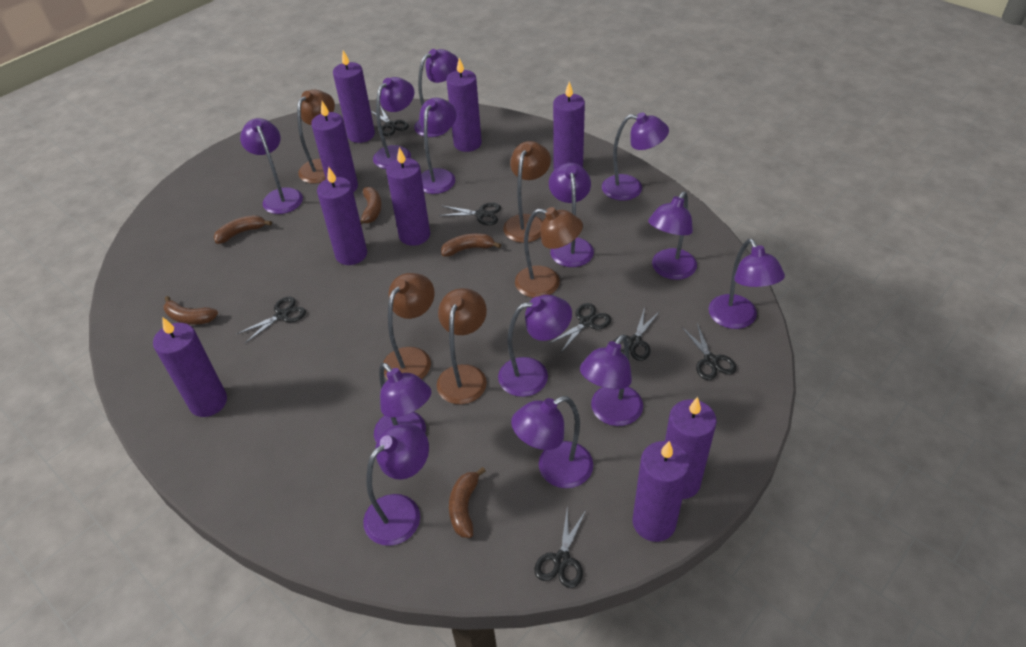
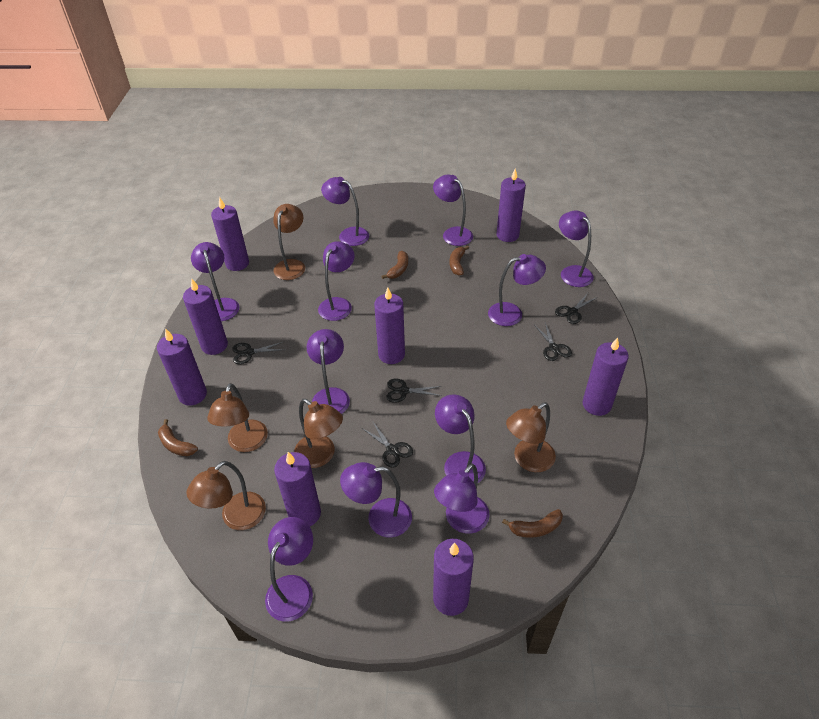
black scissors: [237,297,306,343] [371,106,409,136] [439,203,501,225] [535,509,586,588] [548,303,611,352] [614,307,660,361] [682,323,736,380] = 7 -> [232,342,283,364] [363,422,413,468] [386,379,442,403] [535,322,572,361] [555,293,598,324] = 5
brown banana: [163,296,218,325] [214,215,272,244] [360,187,382,225] [441,233,501,256] [449,467,486,538] = 5 -> [158,419,198,456] [381,251,408,279] [450,245,469,276] [502,509,563,538] = 4
purple candle: [153,317,227,417] [311,101,358,192] [317,167,367,265] [333,50,375,143] [386,147,430,246] [446,58,482,152] [553,81,585,170] [632,441,690,542] [665,397,717,499] = 9 -> [157,328,207,406] [183,279,228,355] [211,197,249,271] [274,452,321,527] [374,288,405,364] [433,539,474,616] [497,169,526,242] [583,337,629,416] = 8
purple lamp: [240,118,303,214] [363,423,429,546] [373,77,414,169] [374,363,431,443] [414,49,458,137] [419,98,456,194] [498,295,572,397] [511,396,593,488] [549,163,594,267] [580,335,643,426] [602,112,669,201] [648,192,697,280] [709,239,785,329] = 13 -> [191,242,239,321] [265,517,313,622] [306,329,350,414] [318,241,355,321] [321,177,369,246] [340,462,412,537] [433,174,473,246] [434,464,490,534] [435,394,486,483] [488,254,546,326] [559,211,594,287] = 11

